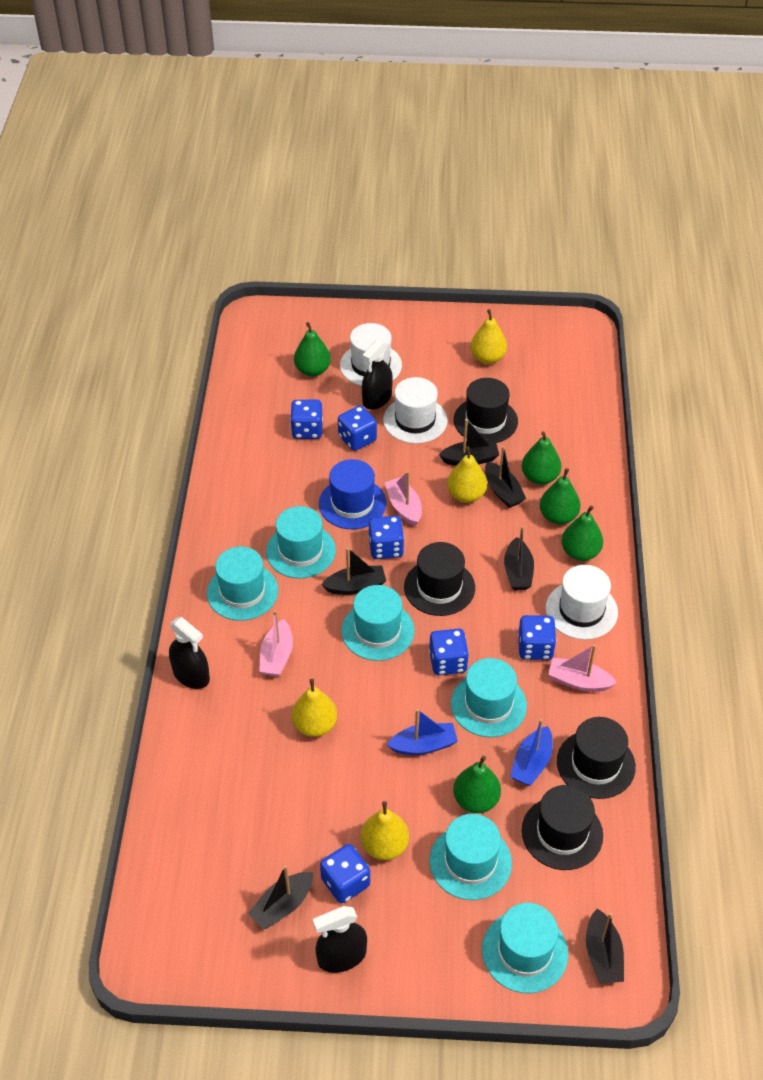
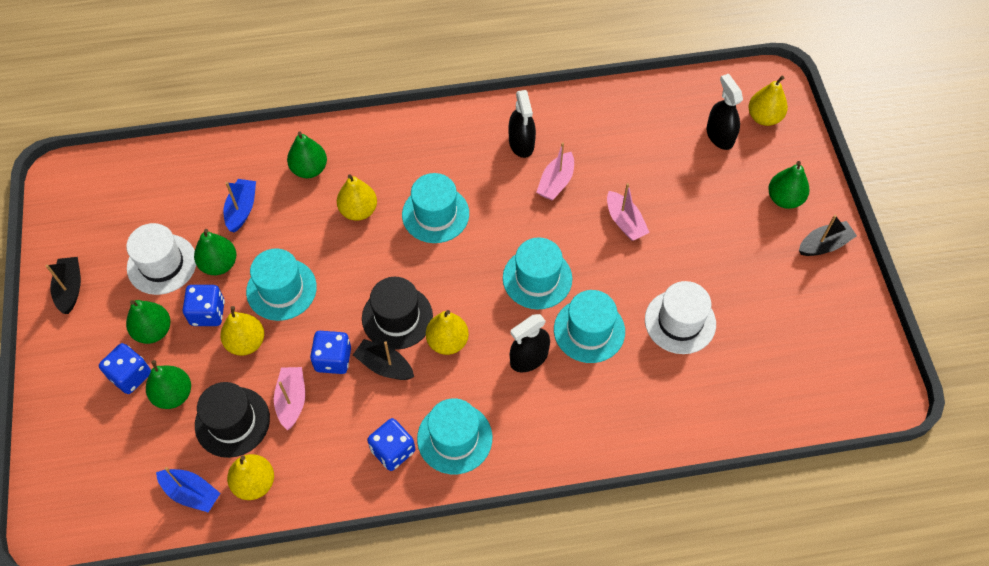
black boat: [248,865,313,930] [321,547,386,595] [439,419,499,466] [485,446,526,508] [504,526,534,590] [586,909,624,984] = 6 -> [46,257,81,314] [353,339,414,380] [799,215,857,256] = 3
black hat: [404,542,475,616] [454,378,518,443] [522,785,603,870] [557,717,636,799] = 4 -> [195,382,270,458] [362,277,433,350] = 2
blue dice: [290,400,323,439] [320,844,370,903] [338,405,377,451] [368,516,404,559] [429,629,469,675] [518,615,556,660] = 6 -> [99,343,151,394] [183,285,225,326] [310,331,351,374] [367,418,415,471] = 4
blue hat: [319,459,386,529] = 1 -> none = 0
turquoise hat: [207,547,278,621] [266,506,336,578] [341,585,414,661] [429,814,512,900] [451,658,527,737] [482,903,568,993] = 6 -> [246,248,317,321] [402,173,469,243] [417,398,492,474] [503,237,572,309] [554,290,625,363] = 5
white hat: [340,323,402,386] [383,377,448,444] [546,565,618,640] = 3 -> [126,223,196,295] [645,281,716,354] = 2
yellow pear: [292,679,337,737] [361,801,409,860] [447,446,487,503] [470,309,507,364] = 4 -> [220,306,264,356] [227,454,274,500] [337,174,377,221] [426,310,469,355] [749,76,788,126] = 5

